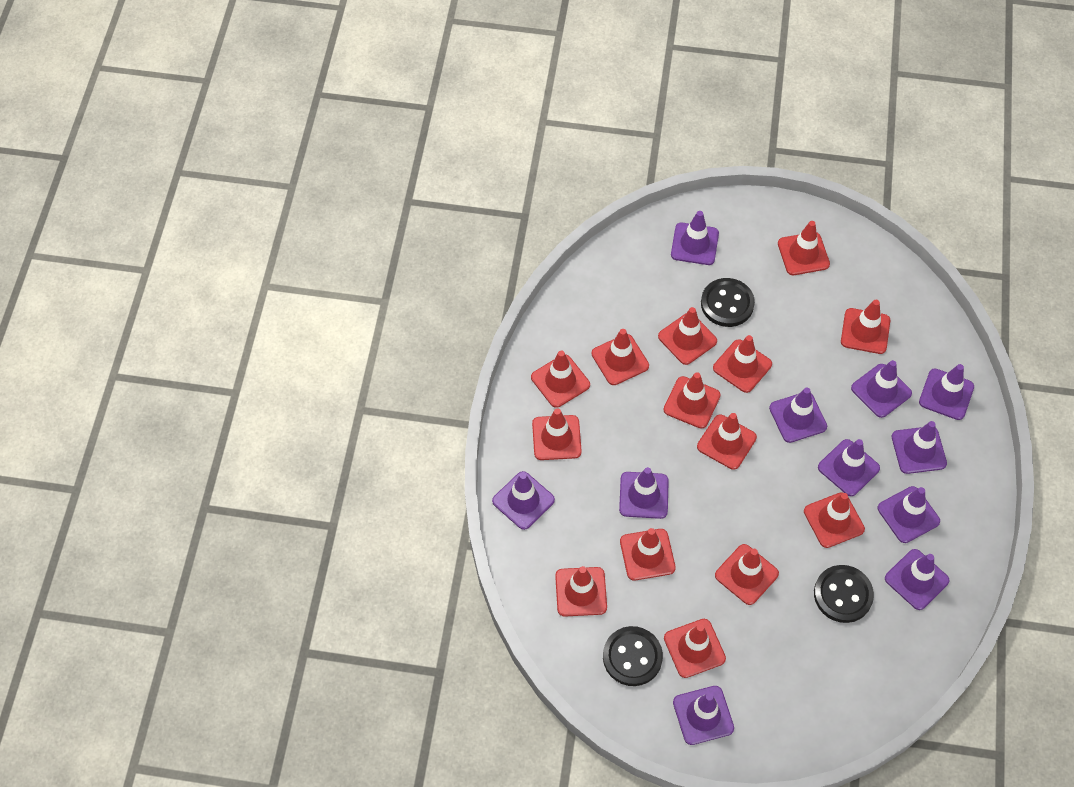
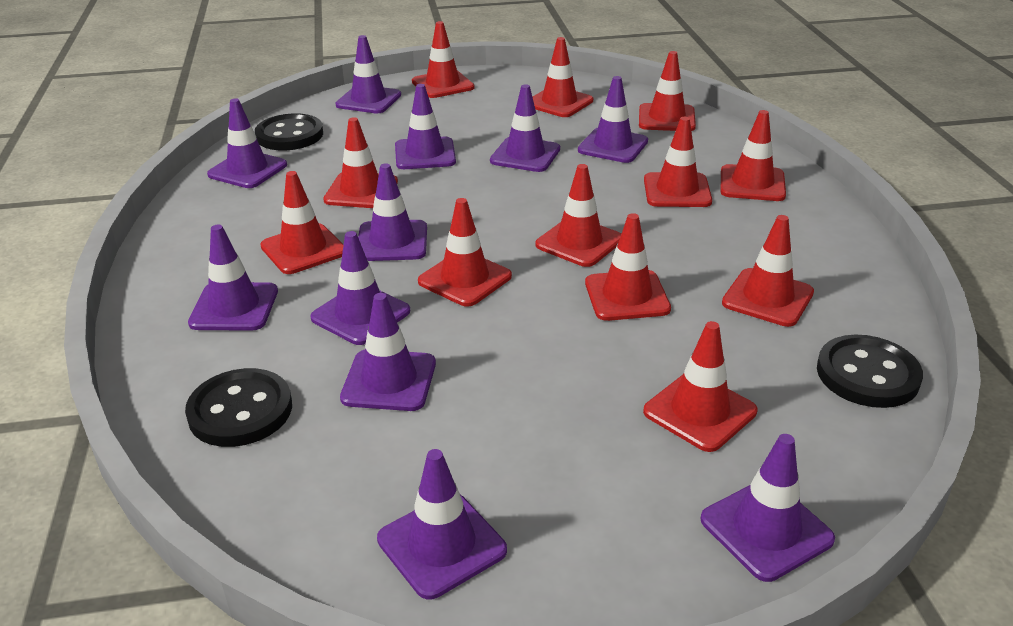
red traffic cone: [531,351,590,408] [532,408,582,460] [555,566,607,616] [591,329,649,385] [620,528,676,581] [658,307,717,365] [663,372,721,429] [664,619,726,678] [697,413,757,470] [713,335,772,393] [715,544,779,605] [778,221,830,275] [804,492,865,548] [841,300,890,354] = 14 -> [260,171,344,274] [323,117,398,208] [412,21,475,98] [418,198,512,307] [533,37,593,117] [535,164,621,267] [585,213,671,321] [639,51,696,131] [643,321,758,452] [644,117,712,207] [720,110,786,201] [722,215,814,327] = 12

